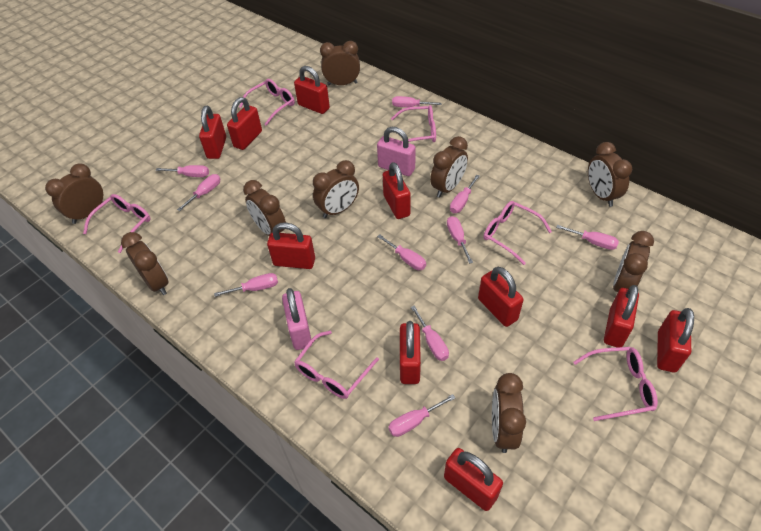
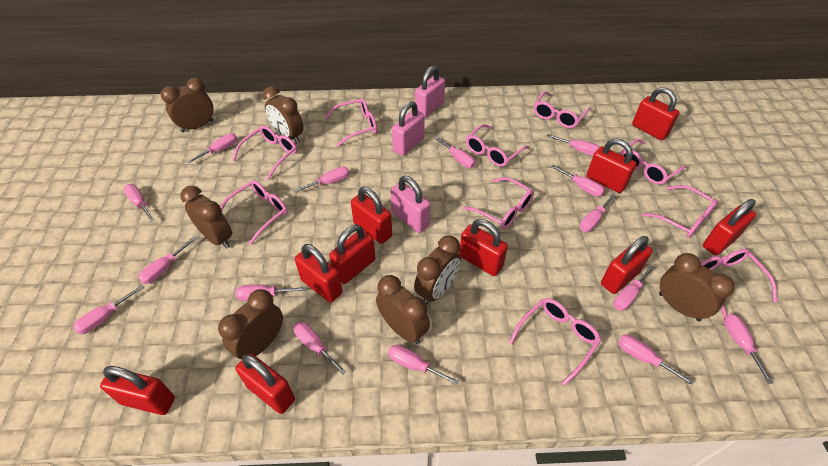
brown clock: [45,163,103,224] [121,232,169,295] [243,180,286,236] [313,160,359,218] [320,41,360,86] [430,136,468,198] [492,373,526,453] [588,142,632,207] [613,231,654,292] = 9 -> [161,78,214,132] [180,186,232,249] [218,289,283,359] [263,86,304,144] [376,275,430,344] [414,236,461,305] [659,253,735,321] = 7
pink glasses: [83,194,151,253] [239,79,295,126] [294,331,379,399] [391,105,436,142] [484,201,552,265] [573,347,658,421] = 6 -> [221,180,288,245] [232,125,297,180] [325,98,377,147] [463,177,534,229] [466,124,529,167] [509,298,601,386] [534,91,591,128] [621,139,686,185] [642,185,718,238] [701,249,777,317] = 10
pink padlock: [282,288,312,350] [377,127,416,176] = 2 -> [391,176,430,233] [392,101,425,156] [415,66,445,118] = 3
pink screwdriver: [156,165,209,177] [177,174,220,211] [214,273,278,297] [377,234,426,270] [388,394,455,437] [392,96,441,107] [411,305,449,361] [447,216,473,264] [450,175,480,213] [556,225,619,250] = 10 -> [73,285,144,334] [123,184,155,221] [138,236,196,284] [186,133,237,164] [235,284,306,301] [293,322,347,375] [294,167,350,192] [388,345,459,385] [434,136,476,168] [547,134,600,156] [551,165,605,197] [580,194,616,232] [613,265,655,311] [618,334,694,385] [724,314,774,384] = 15

